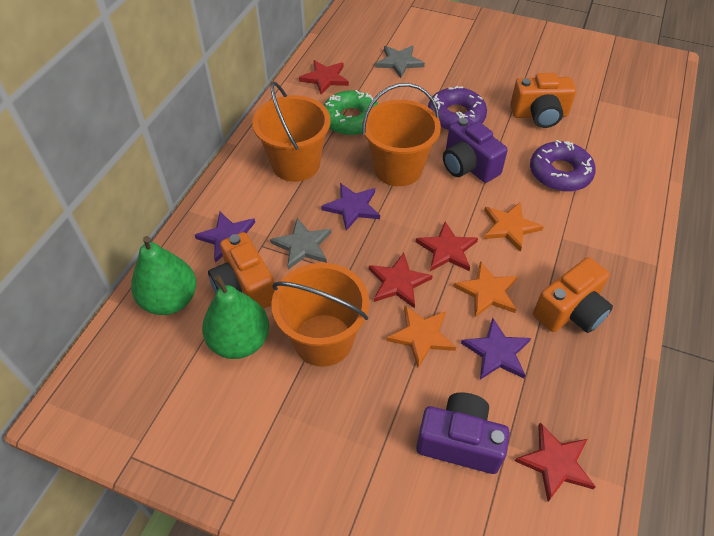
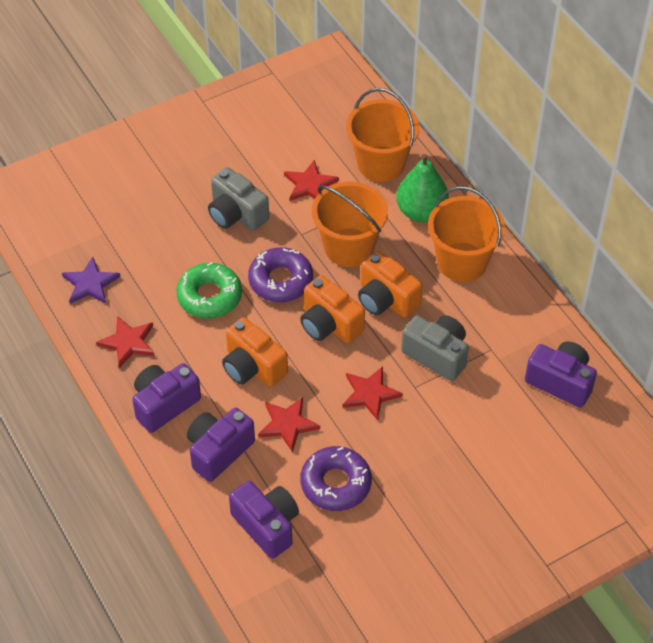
green pear: [131,236,196,315] [202,275,269,359] = 2 -> [396,154,449,222] = 1
grey camera: none = 0 -> [208,167,269,231] [401,315,469,381] = 2
grey star: [270,218,331,269] [376,46,425,78] = 2 -> none = 0
orange star: [386,306,456,367] [453,261,518,317] [484,202,544,252] = 3 -> none = 0
purple camera: [416,392,510,474] [443,117,508,183] = 2 -> [132,363,201,433] [187,408,255,482] [229,481,299,559] [525,342,597,408] = 4
purple star: [195,212,255,263] [321,183,380,231] [461,318,531,380] = 3 -> [62,257,121,304] = 1

